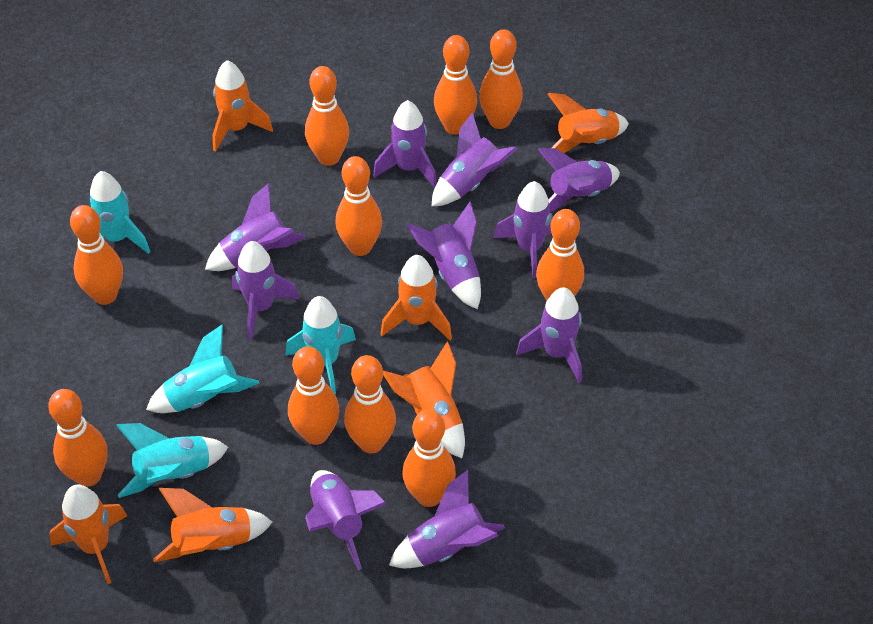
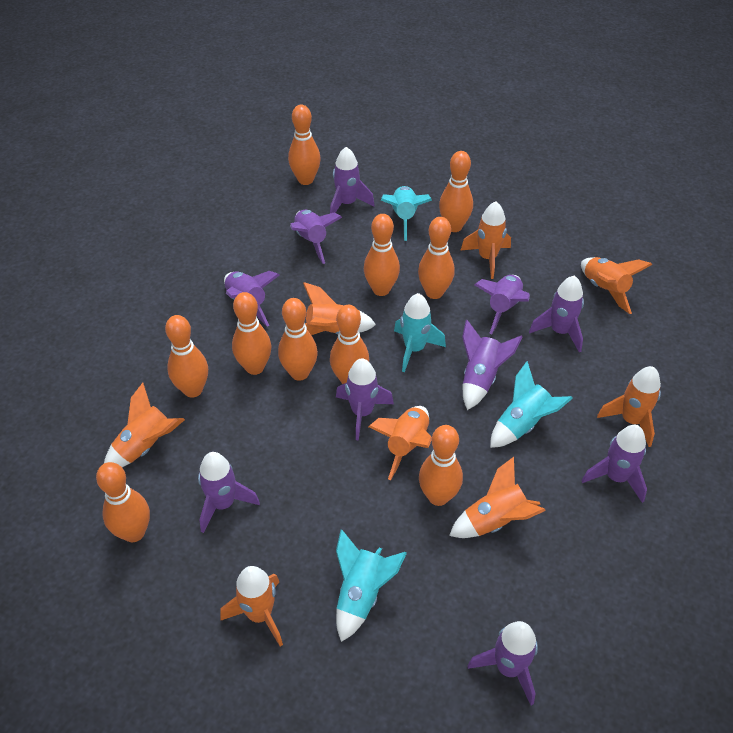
orange rocket: [49,484,127,584] [153,488,272,562] [212,60,273,152] [381,255,452,340] [383,342,465,458] [548,93,629,153] = 6 -> [104,383,185,467] [220,566,283,647] [303,282,376,335] [368,406,432,480] [449,457,546,538] [460,201,511,279] [581,257,652,314] [597,366,661,447] = 8

